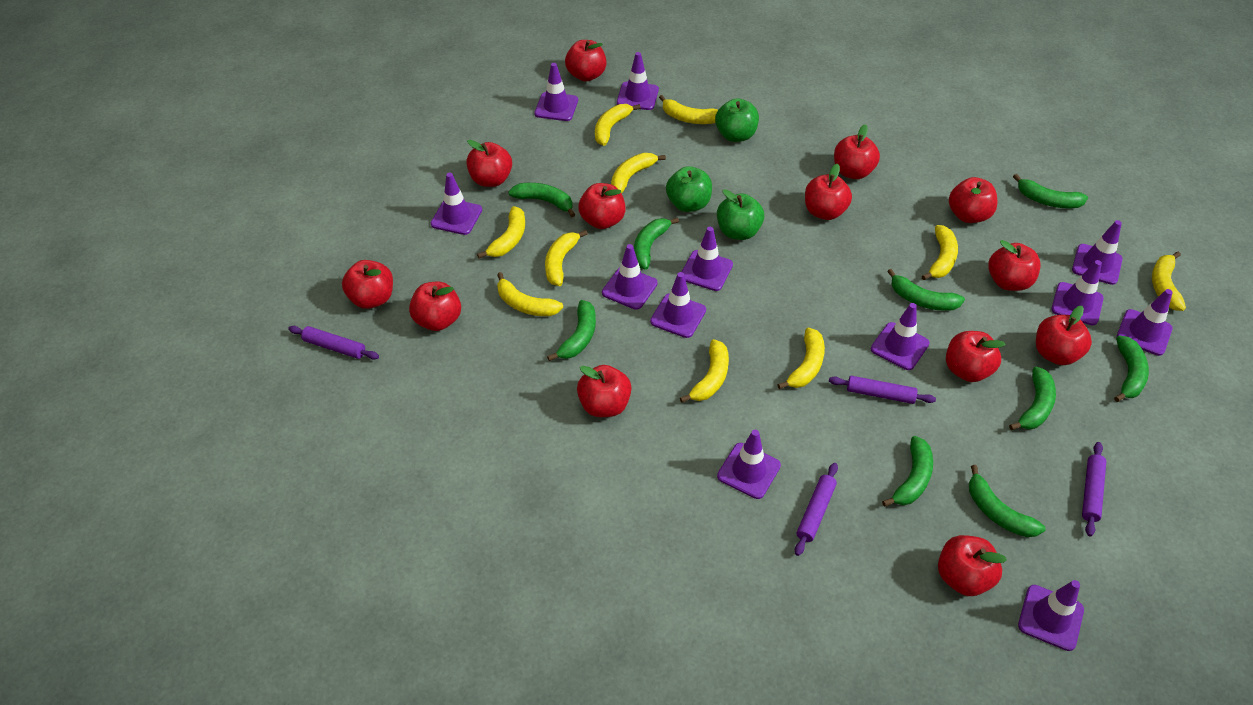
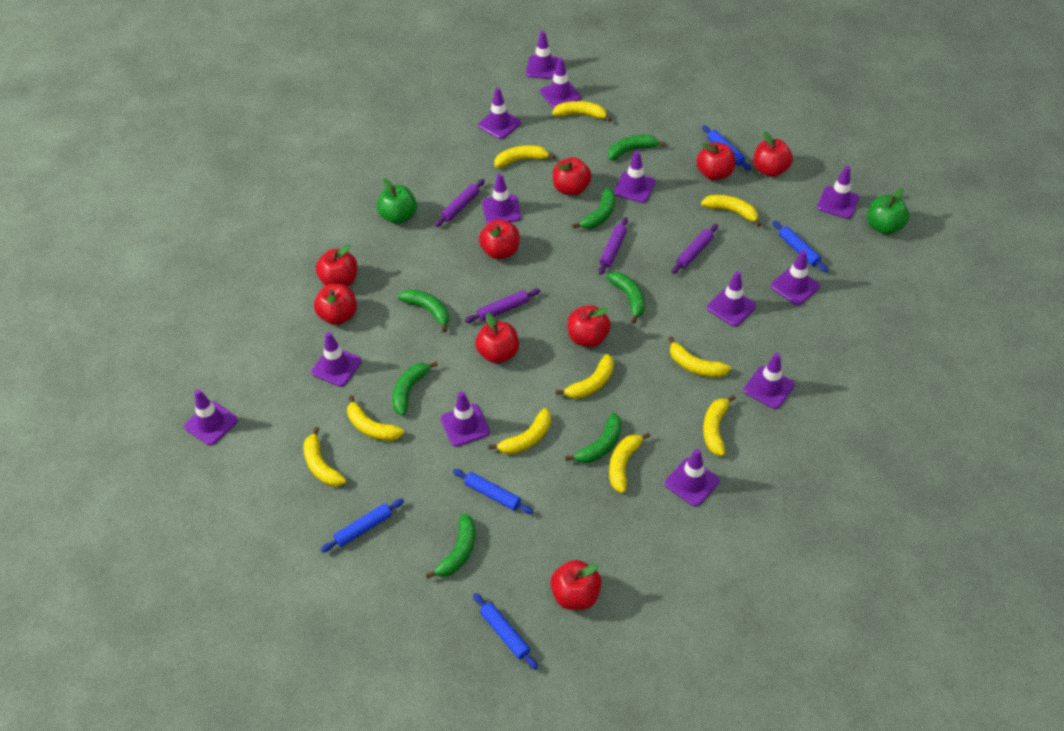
blue rolling pin: none = 0 -> [321,499,404,552] [453,469,533,514] [473,593,538,670] [702,126,751,171] [772,221,828,272] = 5
green apple: [666,166,712,212] [715,98,759,142] [717,189,764,240] = 3 -> [377,178,417,224] [867,188,909,235] = 2
green banana: [508,183,575,217] [547,300,596,361] [634,217,679,270] [882,436,933,506] [887,269,965,311] [969,465,1046,537] [1009,367,1056,430] [1013,174,1088,208] [1114,336,1149,402] = 9 -> [392,361,438,416] [398,289,449,332] [426,514,476,579] [565,413,622,463] [572,188,615,229] [606,272,645,324] [608,135,666,160] = 7
purple traffic cone: [431,173,482,235] [534,63,578,121] [602,244,658,310] [617,52,659,110] [650,272,706,338] [682,227,733,291] [717,430,781,499] [871,303,929,370] [1018,580,1084,651] [1051,260,1104,326] [1072,220,1123,285] [1117,289,1173,356] = 12 -> [184,389,238,446] [311,332,362,387] [440,391,490,447] [478,87,521,139] [482,174,521,224] [526,31,559,79] [540,58,581,108] [614,151,655,203] [665,449,720,507] [707,271,756,327] [744,353,795,409] [770,250,820,305] [817,166,859,219] = 13
red apple: [342,260,393,309] [409,281,461,331] [466,140,512,187] [565,40,607,82] [577,365,632,417] [578,183,626,229] [805,164,852,220] [834,124,880,179] [938,535,1007,596] [946,331,1006,382] [949,177,997,223] [988,240,1041,291] [1036,306,1092,365] = 13 -> [314,284,357,325] [316,245,357,286] [475,313,519,364] [479,219,519,259] [550,560,602,610] [553,157,592,196] [567,305,611,347] [696,142,735,180] [753,132,793,177] = 9

